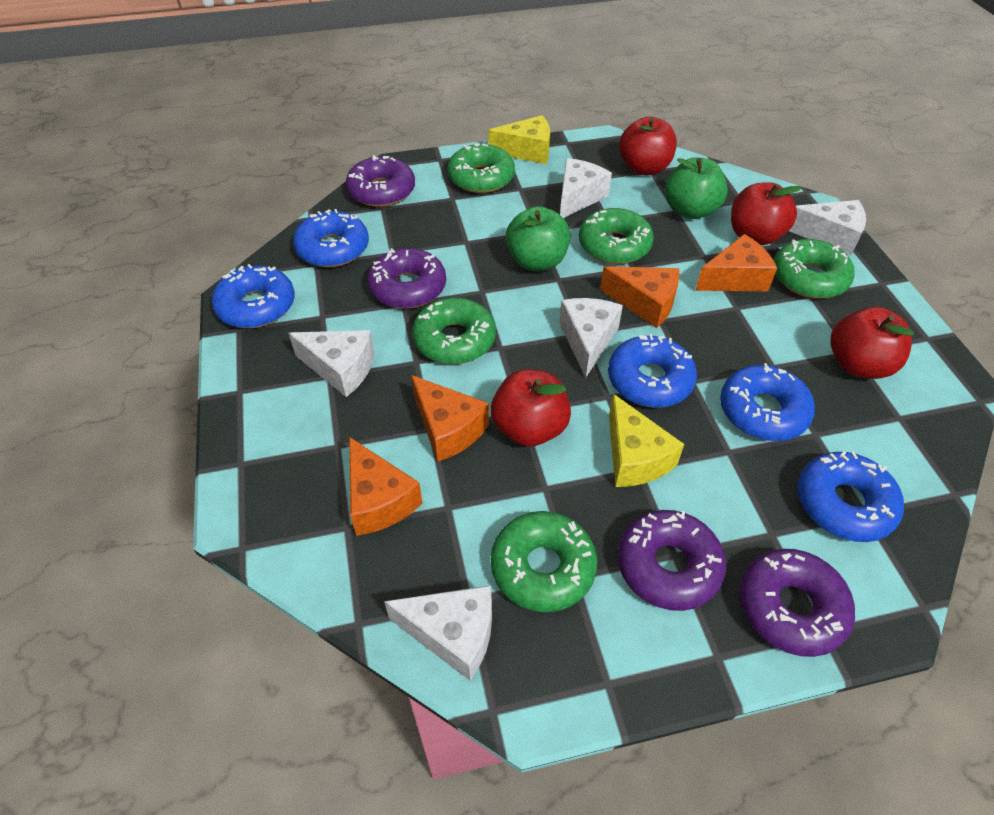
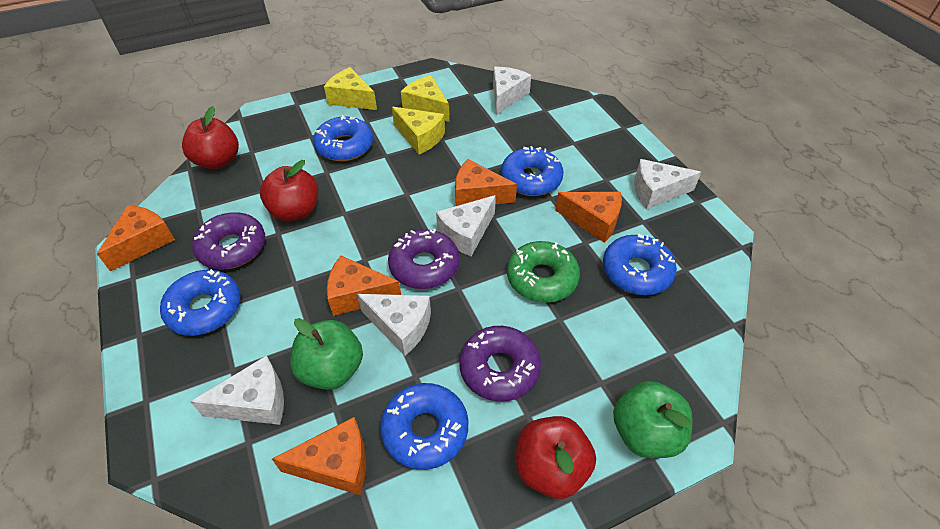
green donut: [412,298,496,364] [447,143,515,193] [491,511,597,612] [579,208,654,264] [774,239,854,299] = 5 -> [507,241,580,303] = 1
orange cheese: [349,437,422,536] [411,375,489,462] [600,266,680,328] [695,234,777,292] = 4 -> [97,205,175,271] [272,417,366,495] [327,256,401,316] [455,159,517,206] [555,192,622,243] = 5
purple donut: [346,155,415,207] [367,248,446,309] [618,510,726,611] [739,549,855,657] = 4 -> [192,212,265,269] [388,229,460,289] [459,326,541,402] = 3
red apple: [491,369,571,447] [619,117,677,175] [731,182,801,246] [831,307,914,379] = 4 -> [182,106,239,169] [260,160,318,221] [516,416,596,499] = 3
yellow cheese: [488,115,550,164] [609,394,684,487] = 2 -> [324,67,377,110] [392,107,445,154] [401,75,450,122] = 3

